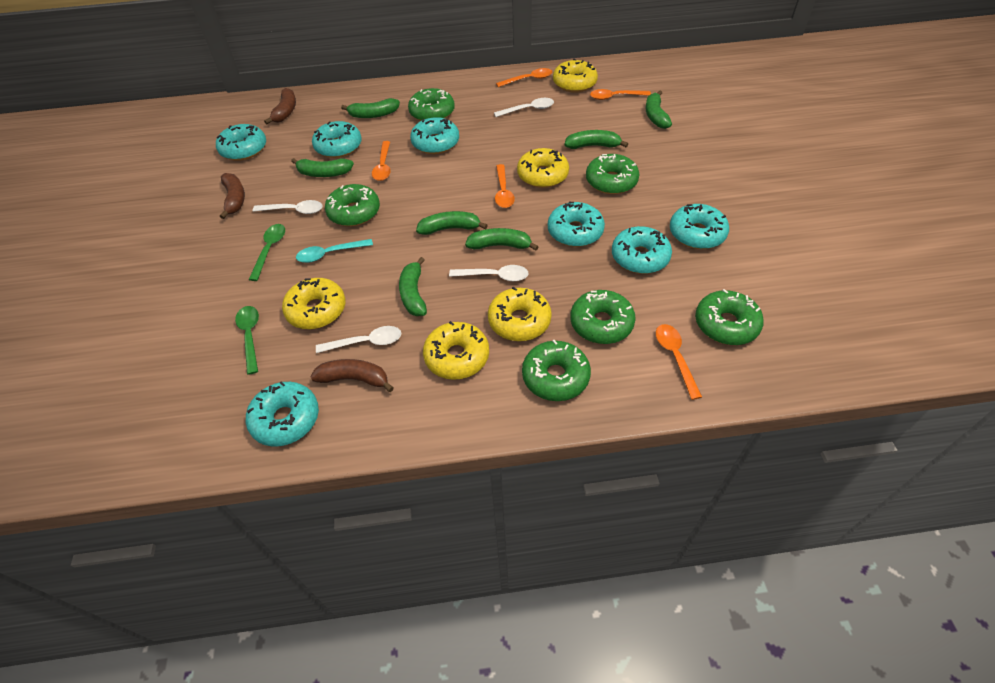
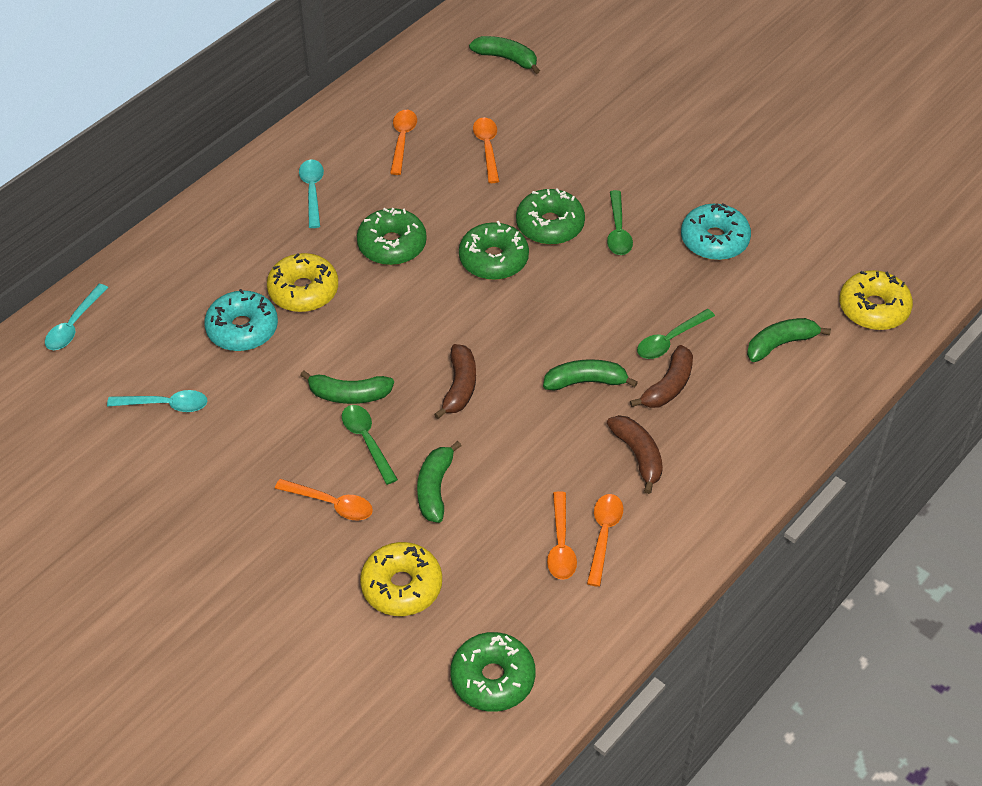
green banana: [291,158,354,177] [341,98,400,118] [399,257,427,316] [416,211,488,235] [465,228,539,250] [564,130,628,149] [646,91,672,129] = 7 -> [300,371,394,404] [417,441,461,523] [469,36,540,74] [543,359,638,391] [747,318,831,362] = 5
green donut: [325,184,380,226] [408,88,455,121] [522,340,591,401] [570,290,636,344] [586,154,639,194] [695,289,764,345] = 6 -> [357,208,427,265] [450,632,536,712] [459,221,529,280] [516,188,585,245] = 4
green spoon: [235,306,259,375] [249,224,285,281] = 2 -> [342,405,398,485] [607,190,633,255] [637,309,715,359] = 3
turquoise donut: [216,124,266,161] [246,381,319,447] [312,121,362,158] [410,117,459,154] [548,202,605,247] [612,226,672,274] [670,204,729,249] = 7 -> [204,289,278,351] [681,203,751,260] = 2
turquoise spoon: [296,239,373,263] = 1 -> [45,284,108,350] [107,390,207,412] [299,159,324,228] = 3
white spoon: [253,200,323,214] [316,326,401,353] [449,265,529,281] [494,98,554,117] = 4 -> none = 0
yellow donut: [282,278,345,329] [423,321,489,380] [488,286,552,341] [517,148,569,188] [553,58,598,93] = 5 -> [267,253,338,312] [360,542,442,616] [839,270,913,330] = 3

